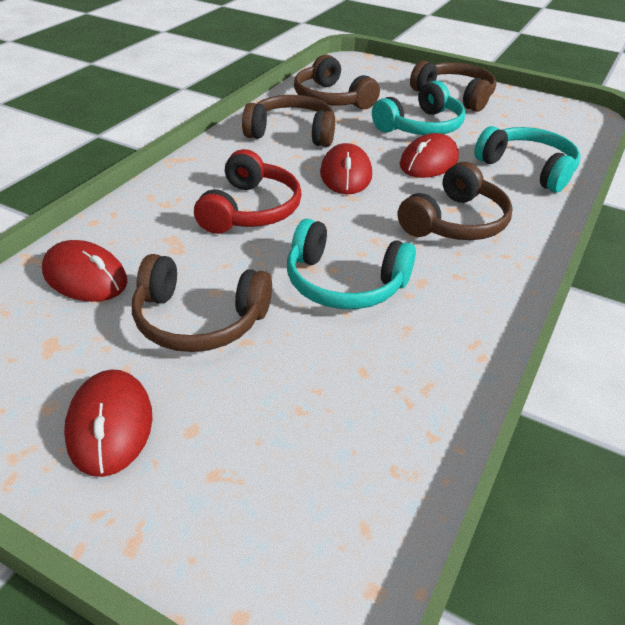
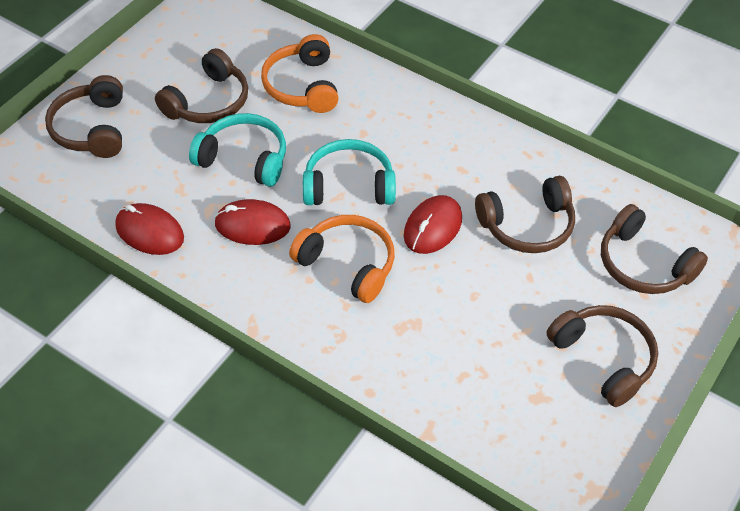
orange headphones: none = 0 -> [261,34,338,113] [289,215,395,303] = 2
red headphones: [194,149,302,234] = 1 -> none = 0
red mouse: [42,240,128,302] [64,369,153,477] [320,143,372,194] [399,133,459,178] = 4 -> [115,203,184,255] [214,199,291,245] [404,195,462,254] = 3
turquoise headphones: [287,218,416,309] [372,81,465,135] [474,126,581,192] = 3 -> [189,113,286,187] [303,139,396,205] = 2

